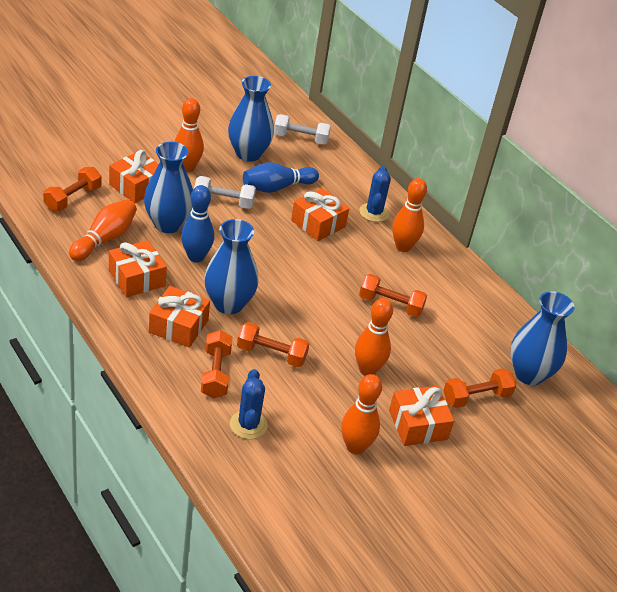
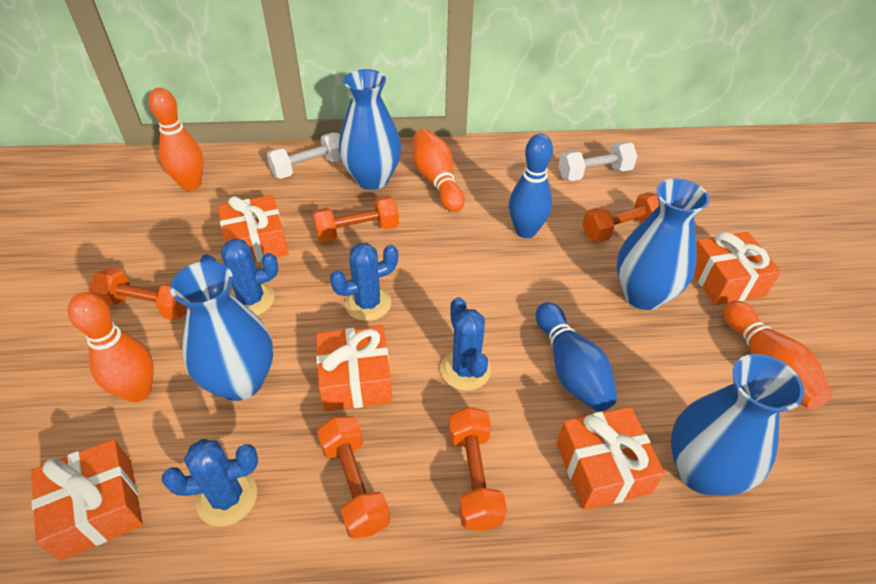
blue cactus: [230,369,268,439] [359,166,391,222] = 2 -> [162,439,258,527] [200,239,278,316] [330,243,398,321] [440,297,491,391] = 4
orange bowling pin: [69,199,137,261] [174,98,204,172] [341,374,382,454] [355,298,393,376] [392,178,427,252] = 5 -> [68,292,154,402] [149,88,204,191] [413,129,465,212] [723,300,832,409] = 4

